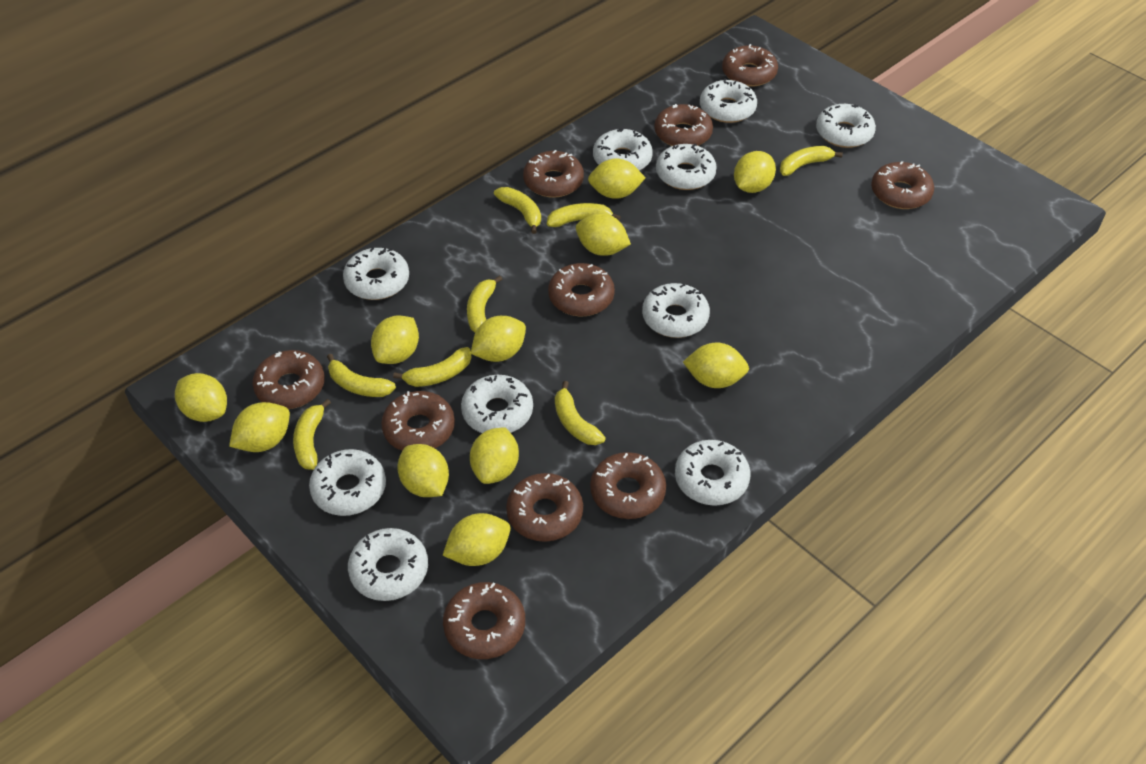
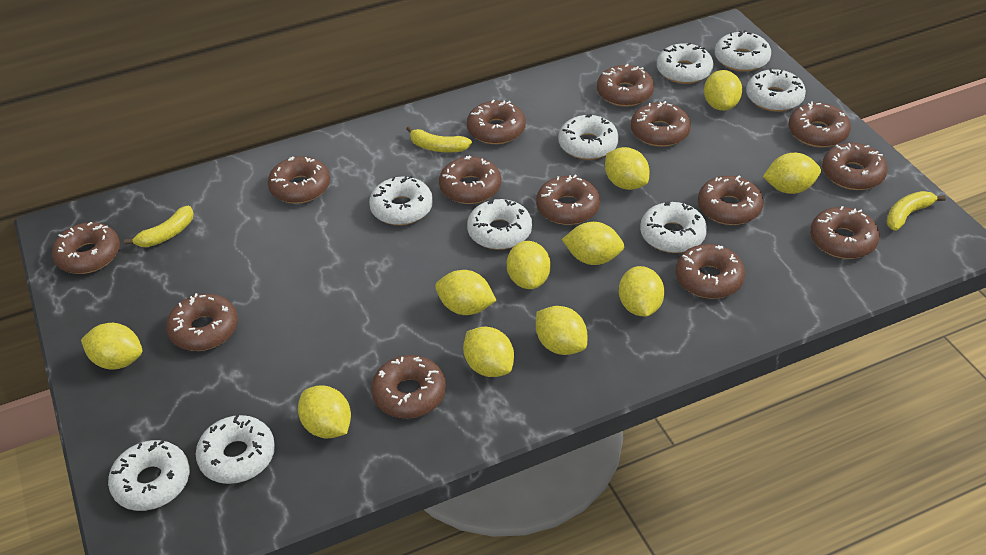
brown donut: [252,350,325,409] [381,391,455,451] [443,582,525,659] [506,473,583,542] [523,150,584,198] [548,263,615,316] [590,452,666,519] [654,104,713,146] [722,44,778,87] [871,161,934,209] = 10 -> [52,222,120,274] [166,293,238,351] [267,156,330,204] [371,355,446,418] [439,156,501,204] [467,100,526,144] [536,175,600,225] [597,64,654,107] [631,101,691,147] [676,244,745,299] [698,175,763,225] [789,101,851,147] [810,206,879,259] [822,143,888,190] = 14
white donut: [309,449,386,516] [343,247,409,300] [348,528,428,601] [461,375,533,433] [593,128,653,171] [642,283,710,338] [656,143,717,190] [675,440,751,506] [700,78,757,123] [816,104,876,148] = 10 -> [108,440,190,511] [196,415,275,484] [369,176,433,225] [467,199,532,250] [558,114,619,160] [640,201,707,253] [657,43,714,84] [715,30,771,72] [746,68,806,112] = 9
yellow banana: [293,399,331,470] [327,354,396,397] [393,347,472,387] [467,275,502,332] [494,187,541,234] [547,203,621,227] [555,381,606,445] [780,146,843,176] = 8 -> [124,205,194,247] [406,126,472,153] [886,191,946,231] = 3

